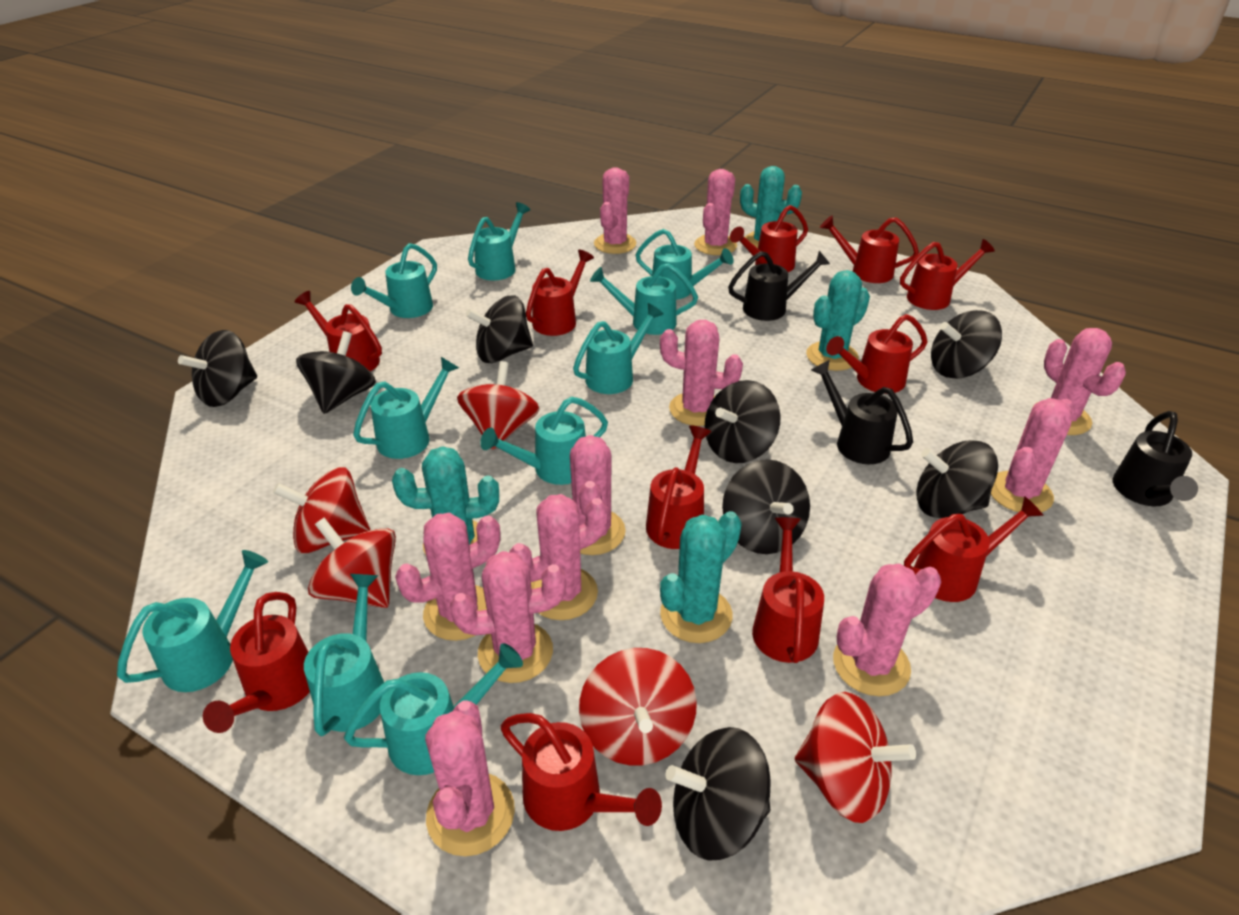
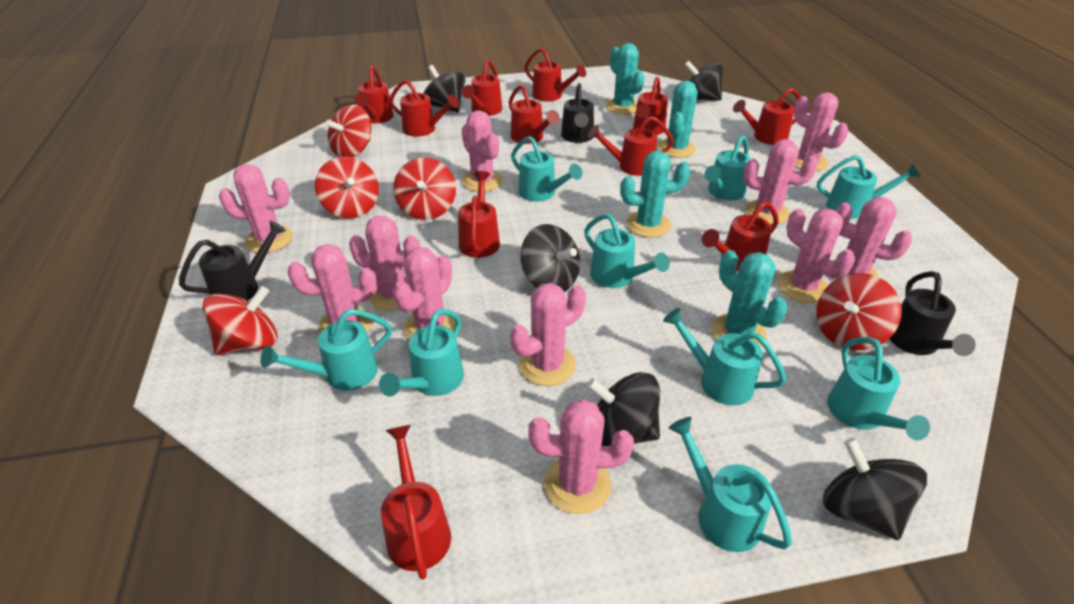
black spinning top: [178,330,257,407] [296,331,376,414] [466,296,533,363] [665,727,771,861] [705,380,781,463] [722,459,810,554] [916,440,998,519] [931,310,1002,379] = 8 -> [423,65,466,112] [520,224,580,292] [587,372,660,446] [684,61,724,101] [823,438,927,540] = 5
turquoise watering can: [117,550,268,692] [304,574,384,736] [344,643,523,775] [351,243,437,318] [353,357,459,459] [468,202,530,280] [480,397,608,485] [573,303,664,394] [590,263,698,335] [635,229,734,300] = 10 -> [260,309,392,390] [379,309,464,397] [511,136,582,201] [584,214,670,288] [663,308,786,405] [669,417,792,552] [705,135,751,200] [817,155,921,219] [827,337,930,440] = 9

